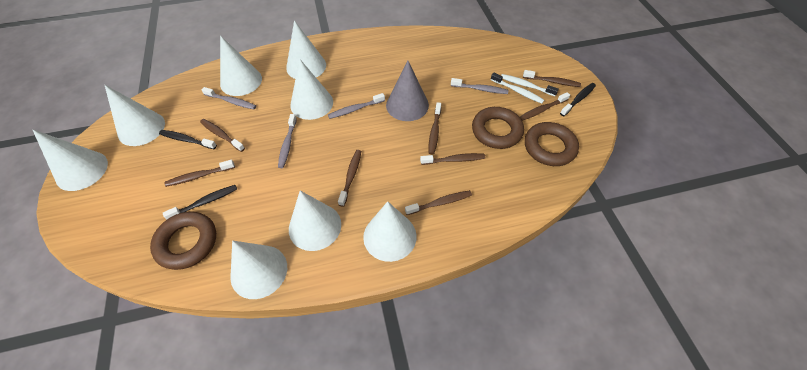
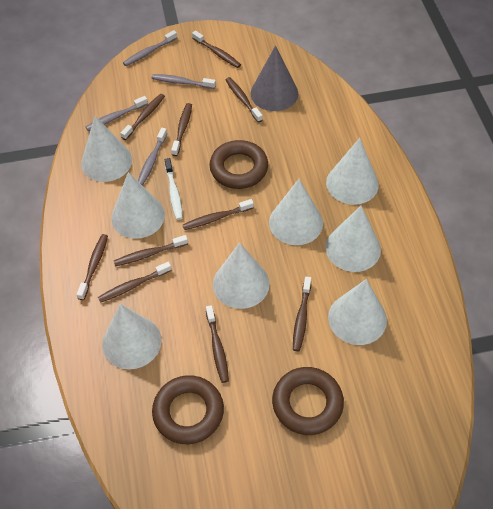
black toothbrush: [159,130,217,149] [163,185,237,219] [560,83,596,116] = 3 -> none = 0
brown toothbrush: [165,160,235,187] [200,119,245,152] [338,150,361,207] [405,190,472,215] [420,153,485,165] [429,102,441,154] [520,92,570,121] [523,70,581,87] = 8 -> [76,234,108,300] [98,262,172,303] [114,235,188,266] [121,94,165,140] [171,103,192,156] [183,199,254,230] [192,31,241,68] [206,305,229,383] [226,77,263,123] [293,277,311,351] = 10
white toothbrush: [491,73,544,104] [501,74,559,96] = 2 -> [165,158,183,220] = 1

